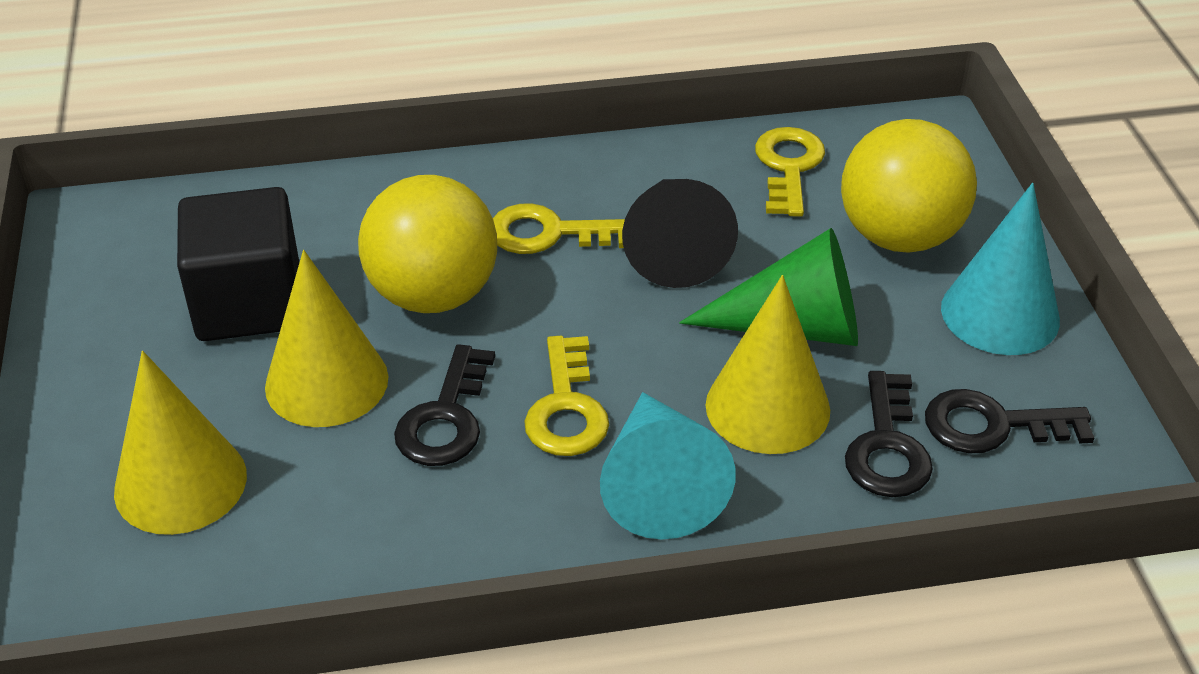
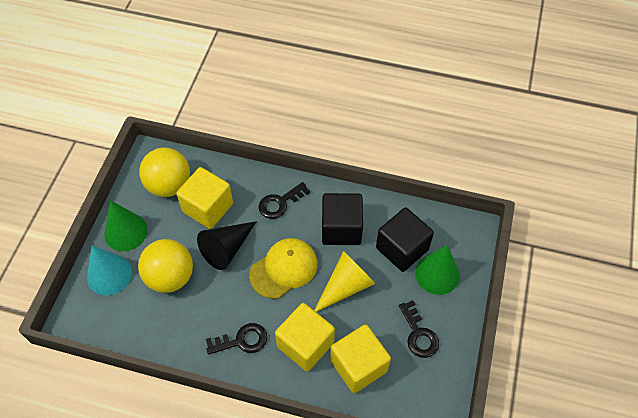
black cube: [177,187,299,341] = 1 -> [322,193,363,245] [376,207,434,272] = 2
green cone: [679,228,858,346] = 1 -> [104,200,148,251] [415,245,460,295] = 2
turquoise cone: [600,392,736,539] [941,183,1060,355] = 2 -> [87,246,132,295] = 1
yellow cap: none = 0 -> [249,238,318,299] = 1
yellow cone: [114,351,247,535] [265,250,388,427] [706,275,830,454] = 3 -> [314,251,376,312] = 1
yellow cube: none = 0 -> [176,167,233,229] [275,303,335,372] [330,324,391,393] = 3
yellow key: [493,203,625,254] [524,336,609,456] [755,127,825,217] = 3 -> none = 0

